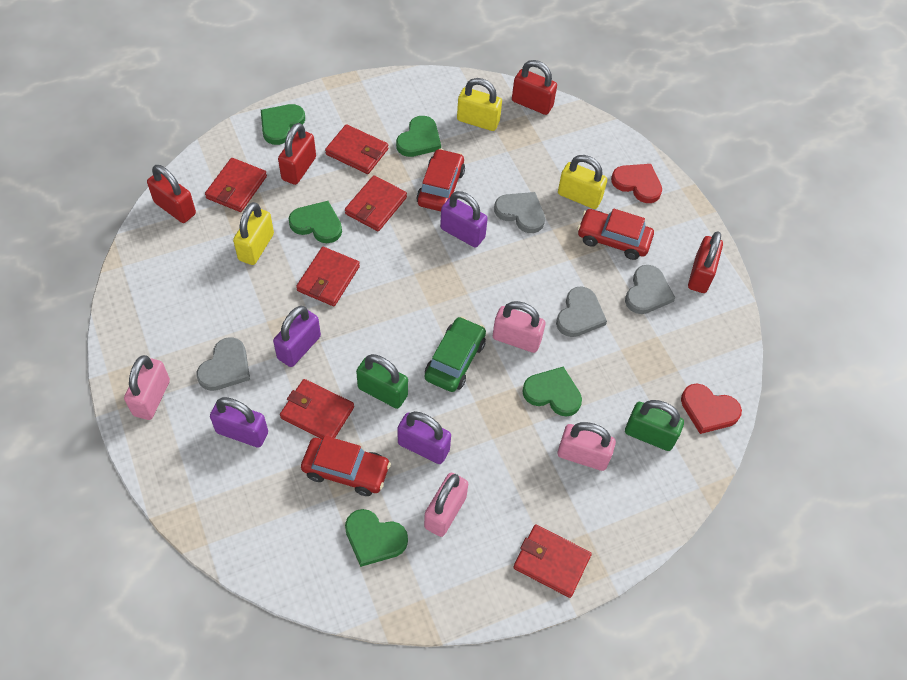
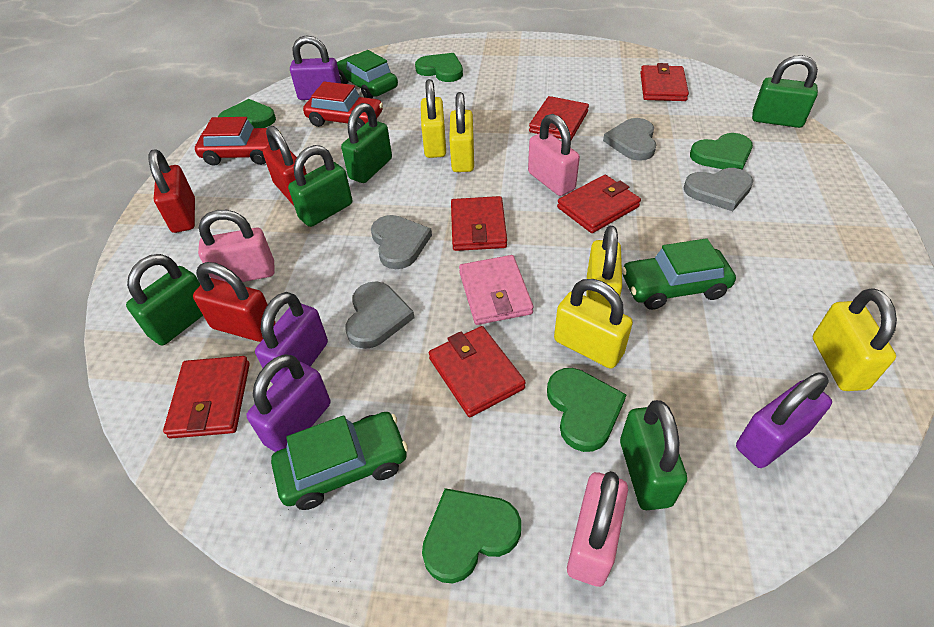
green car: [425,316,486,392] = 1 -> [271,412,408,510] [337,50,398,98] [622,238,736,310] = 3
green padlock: [356,354,408,409] [625,400,684,451] = 2 -> [126,254,203,345] [288,145,352,227] [341,103,392,183] [620,400,687,510] [752,55,818,128] = 5
pink padlock: [124,355,170,420] [424,473,468,537] [493,301,545,353] [558,422,616,471] = 4 -> [198,210,275,282] [528,114,580,196] [567,471,628,587] = 3
pink wallet: none = 0 -> [459,255,533,325] = 1
red car: [301,436,391,496] [416,149,465,211] [577,209,654,260] = 3 -> [195,117,281,166] [303,82,383,130] = 2
red heart: [611,164,662,203] [681,384,742,434] = 2 -> none = 0
red padlock: [147,165,196,223] [278,123,316,185] [512,60,557,115] [688,231,723,293] = 4 -> [148,149,195,233] [193,262,275,342] [263,126,307,205] = 3
yellow padlock: [233,202,274,265] [457,78,502,131] [558,155,607,209] = 3 -> [421,79,446,158] [449,92,474,172] [554,279,633,369] [587,226,622,308] [813,288,897,391] = 5

